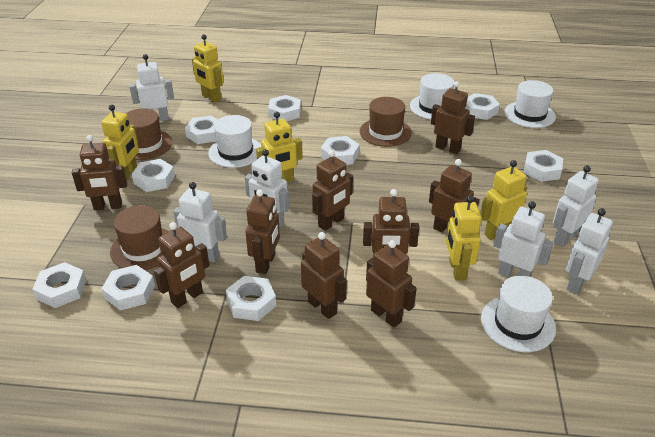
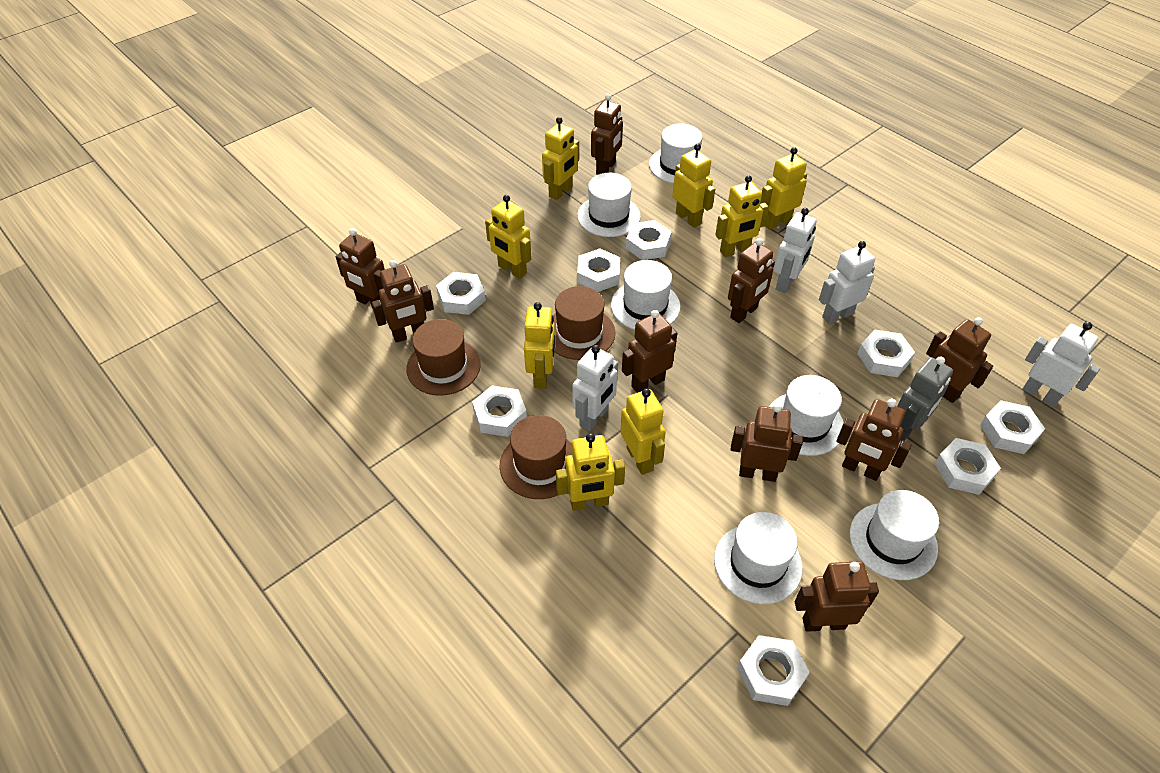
grey robot: none = 0 -> [897,356,953,441] = 1
white hat: [208,115,261,168] [410,73,455,120] [481,276,556,352] [504,80,556,128] = 4 -> [577,173,641,237] [611,260,680,330] [649,124,703,184] [714,512,803,604] [769,375,843,456] [850,490,939,580] = 6
white nut: [32,262,86,308] [101,265,155,311] [132,159,175,192] [185,116,218,144] [226,276,276,321] [268,95,301,121] [321,136,360,165] [465,93,500,120] [524,150,563,182] = 9 -> [436,272,486,315] [472,386,527,437] [577,248,620,292] [626,220,672,260] [737,635,810,706] [857,330,915,377] [935,438,1001,495] [980,400,1045,454] = 8
white robot: [129,54,174,121] [173,182,227,262] [245,149,290,228] [493,201,553,277] [553,165,599,247] [566,208,613,294] = 6 -> [572,345,618,431] [774,208,817,293] [819,241,875,324] [1022,322,1100,407] = 4
yellow robot: [101,105,139,180] [192,34,224,103] [256,112,303,183] [446,196,482,281] [480,160,527,240] = 5 -> [485,195,532,279] [524,302,555,389] [542,117,579,200] [556,433,625,511] [620,388,666,475] [672,144,715,228] [715,175,769,257] [760,147,807,230] = 8

